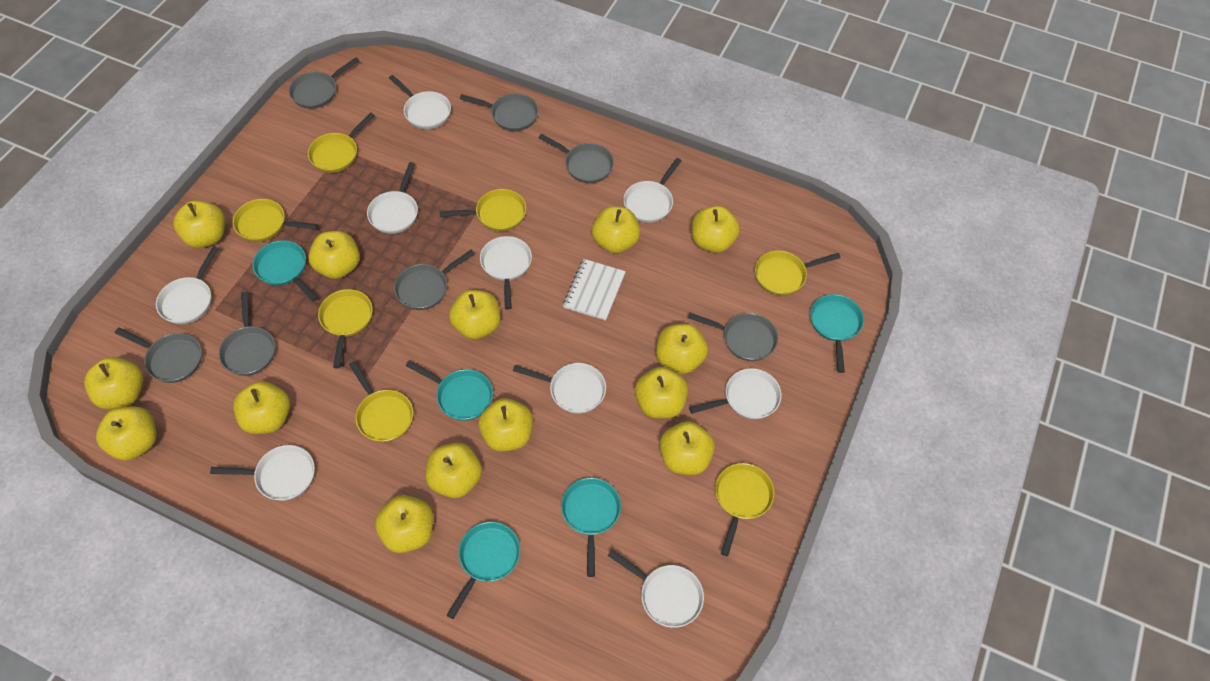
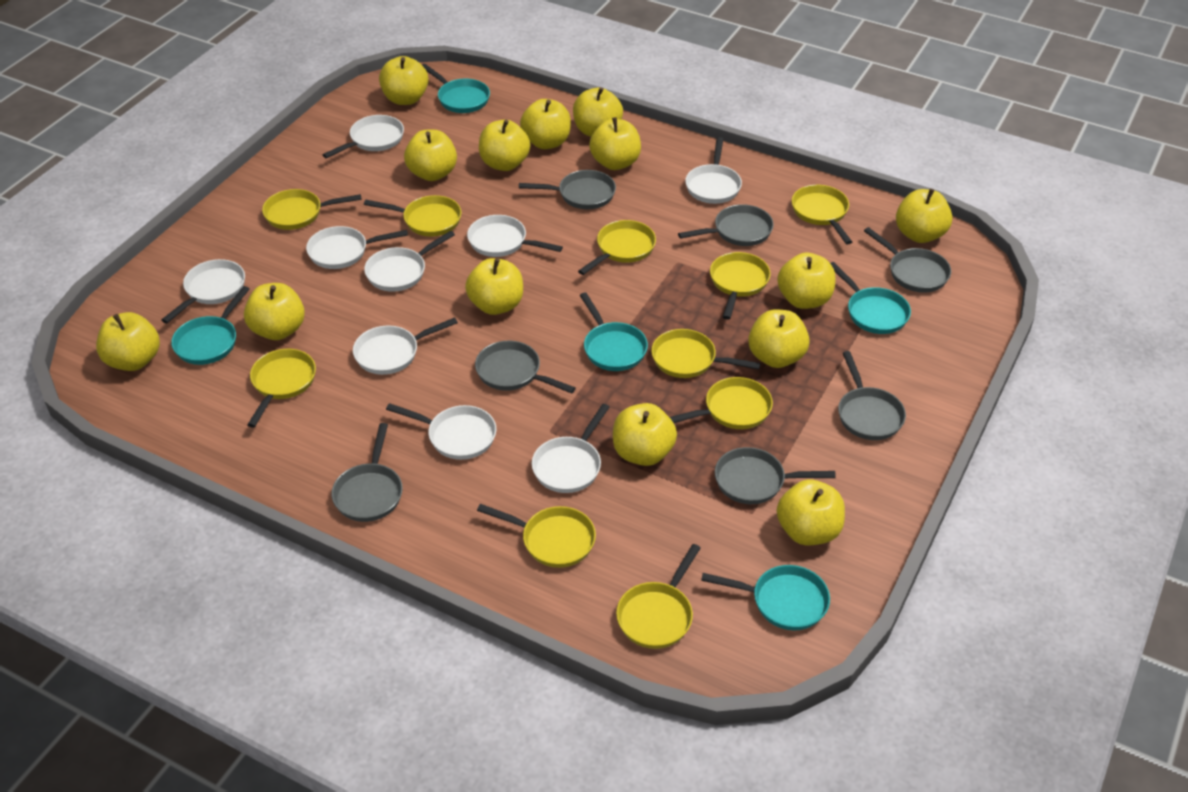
white notebook: [563,259,626,321] = 1 -> none = 0
yellow pan: [233,199,318,242] [308,113,375,173] [318,289,373,368] [349,361,413,442] [439,189,526,231] [715,463,774,556] [755,251,841,296] = 7 -> [247,349,316,427] [262,189,361,230] [364,195,461,237] [477,504,596,568] [578,220,656,275] [616,544,700,649] [651,329,761,378] [669,377,773,429] [710,252,771,320] [792,185,852,245] = 10

